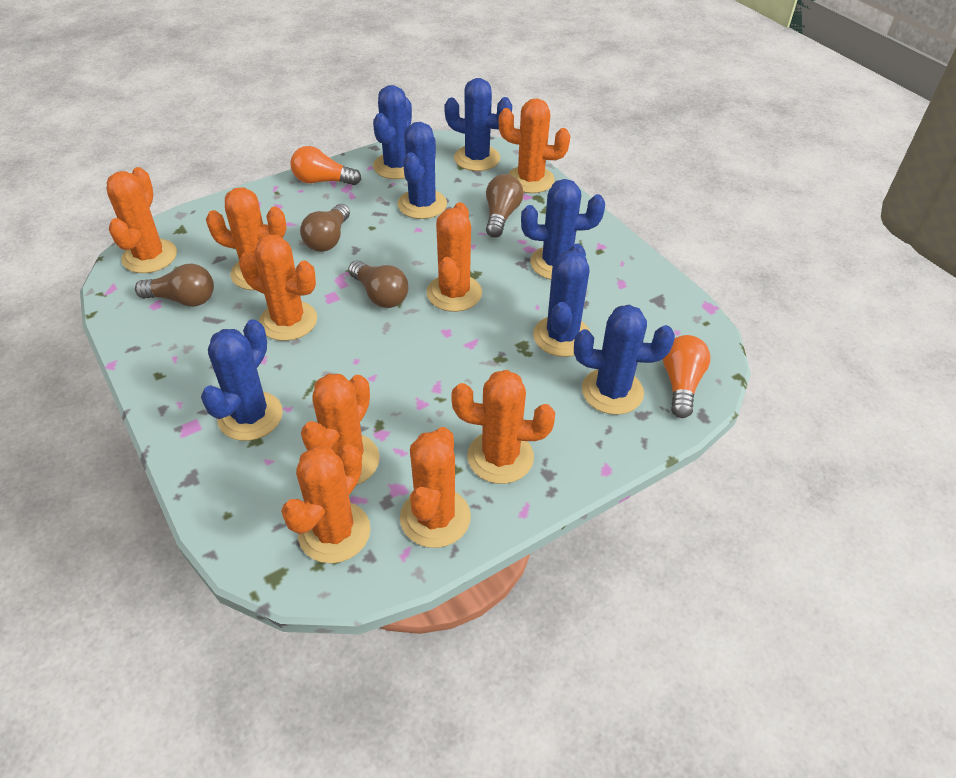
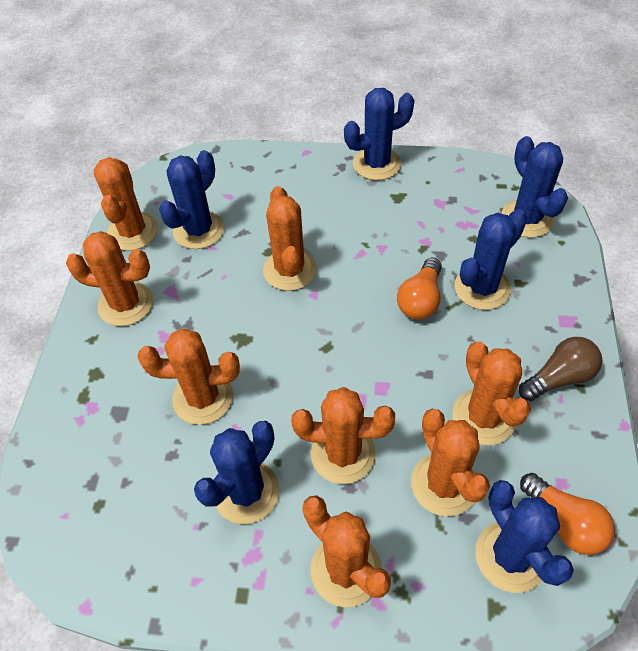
blue cactus: [201,319,283,441] [373,85,412,179] [397,122,447,219] [444,78,512,171] [521,179,605,280] [533,244,591,357] [574,305,675,415] = 7 -> [159,150,224,249] [194,421,279,524] [344,88,414,180] [455,209,527,310] [475,480,574,593] [501,136,568,238] = 6
brown light bulb: [135,264,214,307] [300,204,350,252] [348,260,408,308] [486,174,524,238] = 4 -> [519,337,602,401] = 1
orange cactus: [107,167,177,273] [206,187,287,290] [239,235,317,341] [281,444,370,563] [301,374,380,485] [400,427,471,548] [427,202,482,312] [451,370,555,484] [499,98,570,193] = 9 -> [66,231,153,326] [93,157,158,251] [138,328,240,425] [263,186,317,291] [291,387,395,484] [302,495,391,608] [411,409,490,516] [452,341,531,445] = 8

